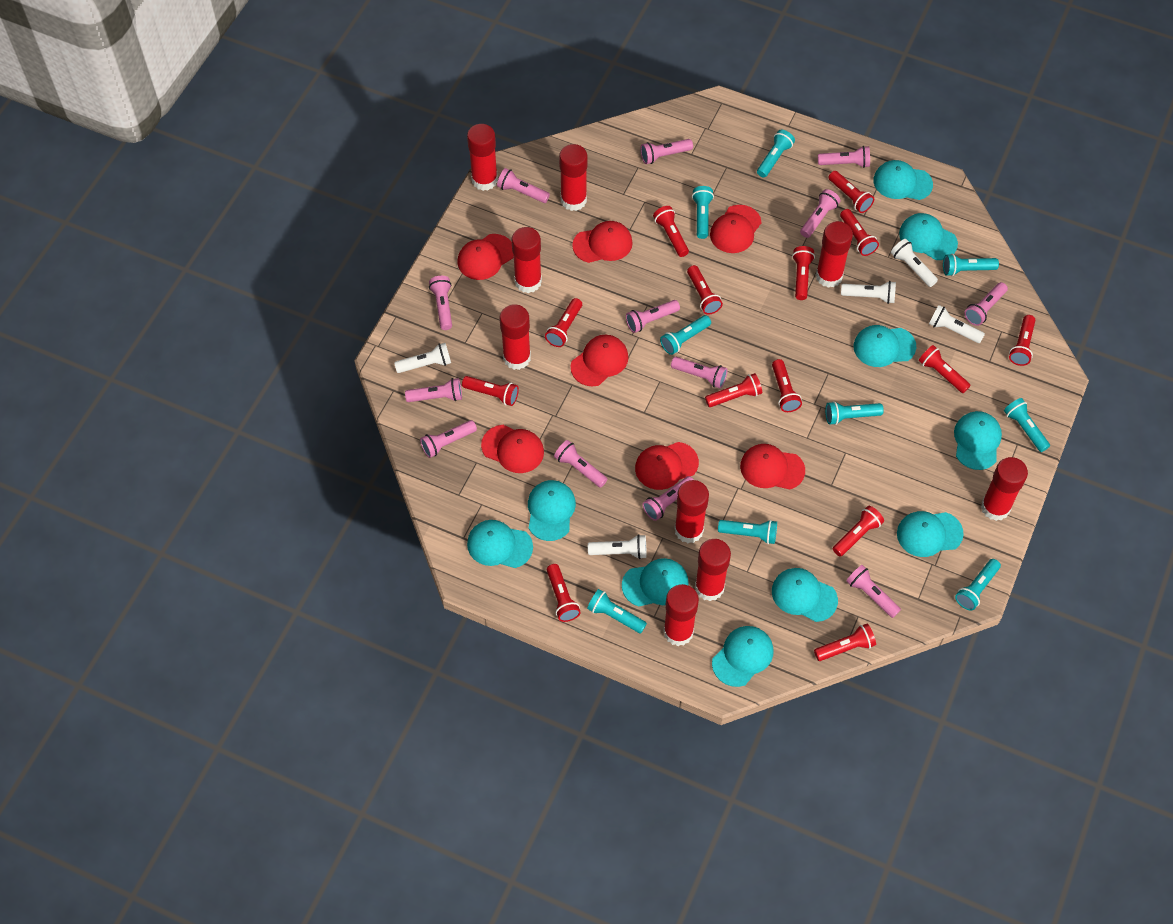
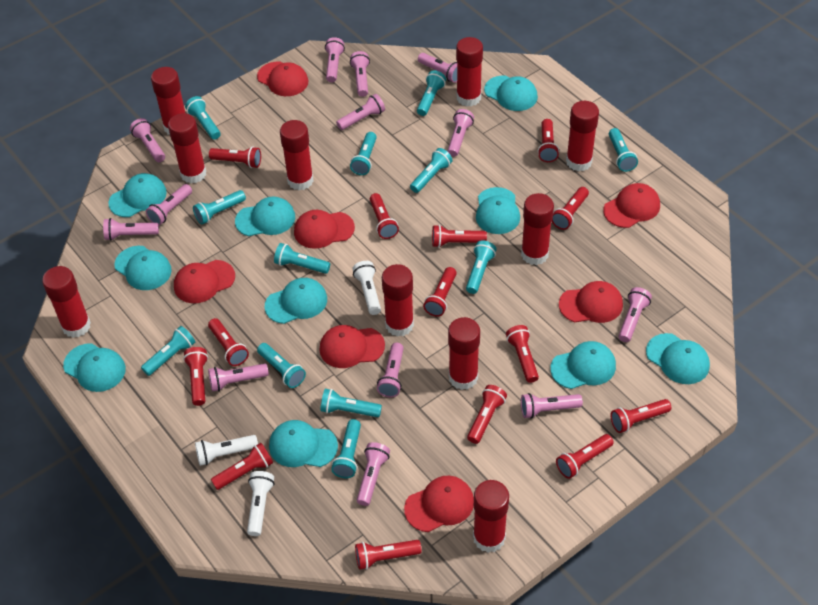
red glue stick: [467,124,498,191] [500,304,531,370] [512,227,542,293] [559,144,588,211] [663,584,699,646] [674,480,709,543] [695,539,731,601] [816,221,853,288] [981,457,1028,521] = 9 -> [42,266,91,338] [151,67,185,135] [168,113,206,183] [280,120,313,190] [382,264,414,336] [448,317,480,390] [456,37,483,107] [473,480,509,553] [521,193,554,265] [566,101,599,171] = 10
turquoise flashlight: [587,589,647,633] [660,315,711,355] [692,186,714,239] [718,520,777,544] [757,130,795,178] [825,401,884,425] [943,254,999,276] [955,559,1001,611] [1004,398,1050,452] = 9 -> [141,326,195,376] [185,96,221,140] [193,190,246,224] [257,343,306,388] [274,243,330,274] [320,389,382,417] [331,419,361,478] [350,132,377,175] [410,148,452,193] [417,70,446,116] [466,240,497,294] [609,128,638,172] = 12
white flashlight: [394,343,451,373] [588,534,646,559] [841,281,896,304] [891,239,938,287] [929,305,985,343] = 5 -> [195,435,258,466] [247,471,274,536] [353,261,381,315] = 3

